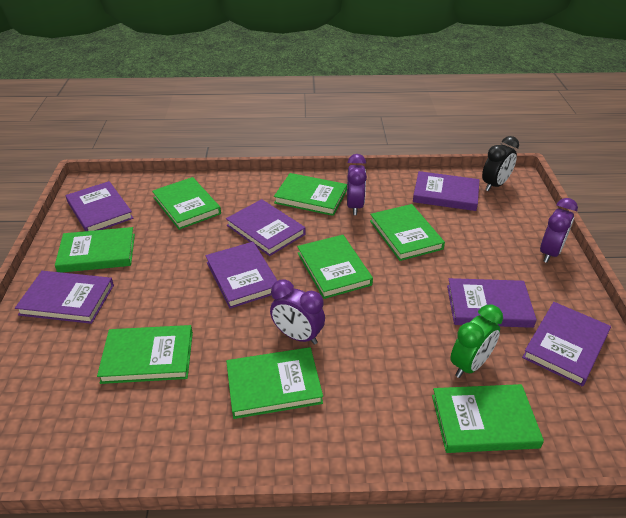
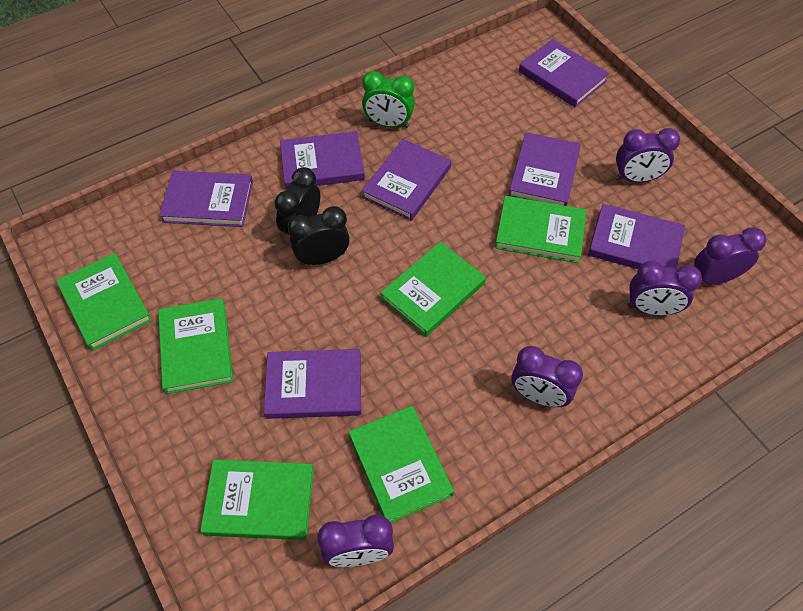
black clock: [482,136,519,191] = 1 -> [275,167,320,235] [288,206,350,265] = 2
green book: [55,227,135,273] [97,325,193,384] [152,177,221,230] [226,347,323,419] [274,173,347,216] [297,235,373,299] [370,204,445,261] [432,384,544,453] = 8 -> [56,253,152,351] [158,298,233,394] [200,459,314,540] [349,406,454,523] [381,242,486,337] [495,196,587,263] = 6
purple clock: [270,279,325,345] [347,154,367,215] [540,198,578,263] = 3 -> [317,514,394,567] [511,346,583,407] [616,128,680,183] [628,261,702,316] [694,227,767,285] = 5

